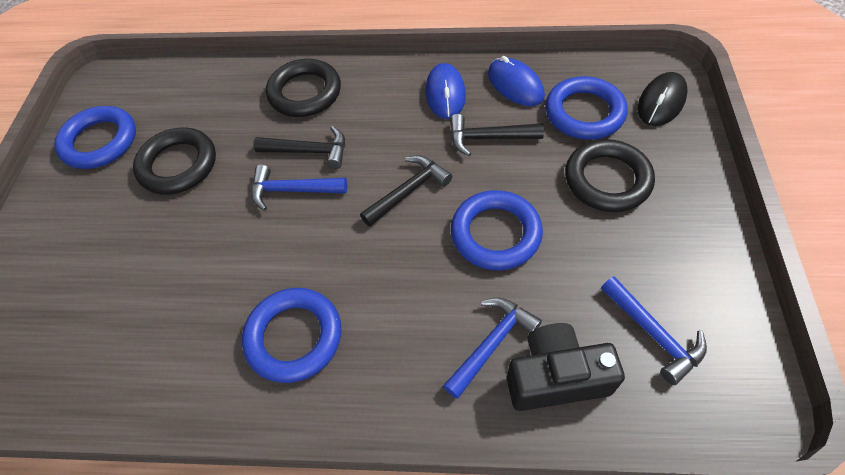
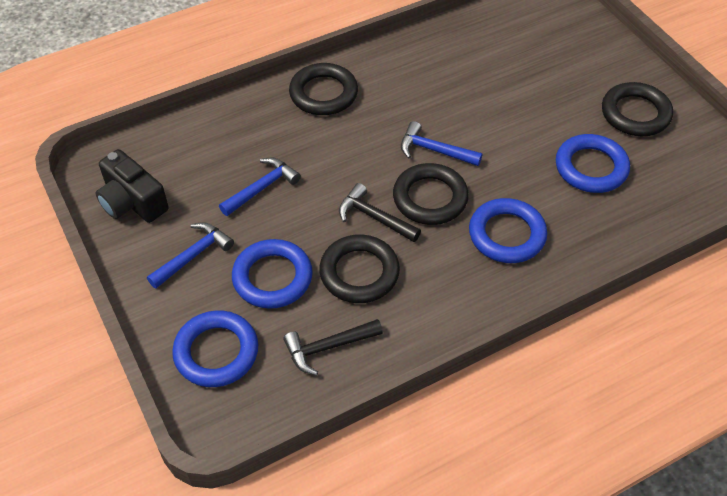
black hammer: [253,126,345,169] [360,156,453,226] [450,114,544,156] = 3 -> [283,319,383,375] [339,183,421,242] = 2
black mouse: [638,72,688,126] = 1 -> none = 0
black ring: [133,128,216,194] [266,59,341,117] [565,139,655,212] = 3 -> [289,63,358,115] [319,234,400,303] [393,163,469,225] [602,82,673,136] = 4
blue mouse: [426,63,466,119] [488,56,545,106] = 2 -> none = 0

